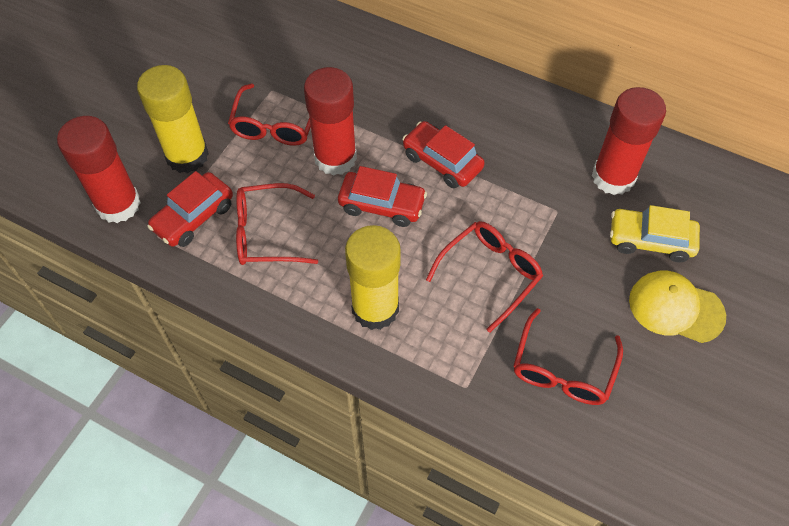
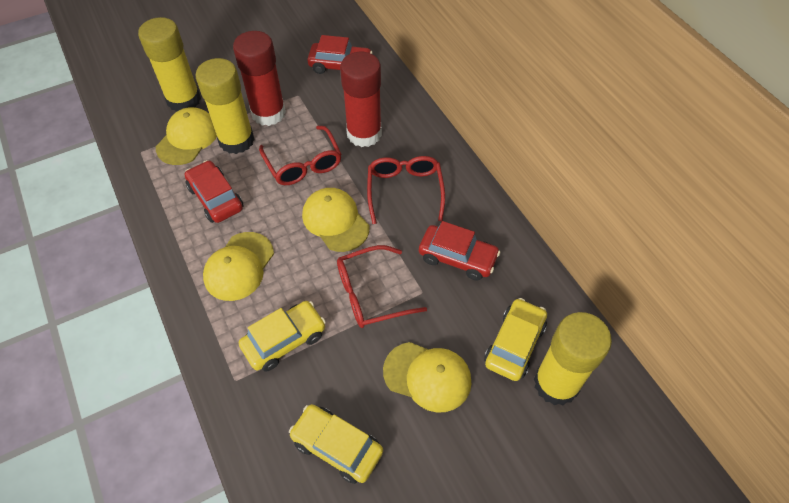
red glasses: [228,83,311,146] [236,183,318,265] [426,221,543,333] [514,308,623,405] = 4 -> [259,126,341,185] [337,245,427,328] [367,156,445,224] = 3
red glue stick: [57,116,141,223] [304,67,357,175] [592,87,666,195] = 3 -> [233,31,286,126] [340,52,382,147] = 2
yellow cap: [629,270,726,343] = 1 -> [156,107,217,165] [203,232,274,301] [302,188,369,252] [383,342,472,412] = 4
yellow car: [610,205,700,263] = 1 -> [239,301,326,372] [289,404,383,484] [484,298,547,381] = 3
yellow glue stick: [137,65,209,173] [345,225,401,330] = 2 -> [138,17,201,112] [196,58,255,154] [534,312,612,406] = 3

